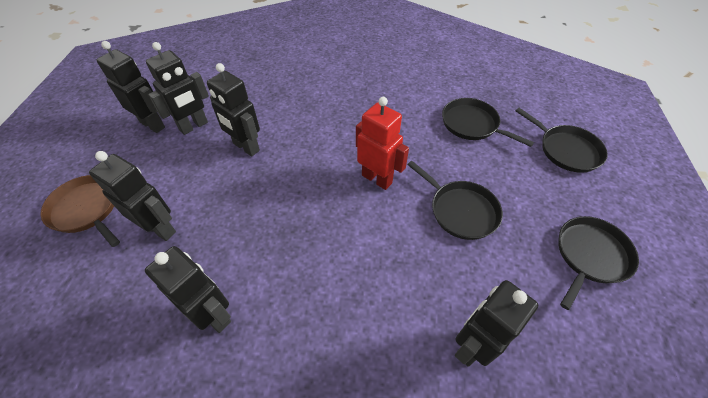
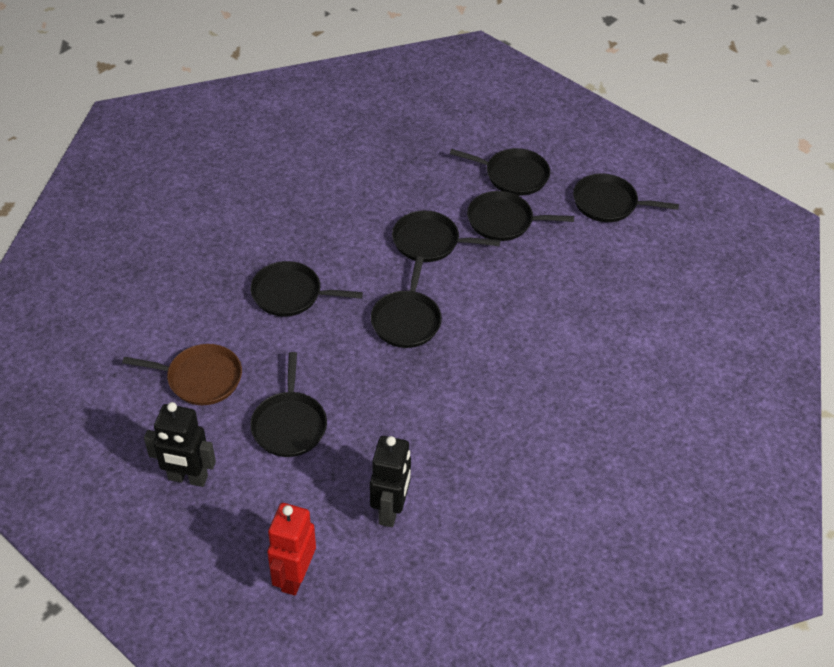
black pan: [407,161,503,240] [442,98,534,147] [516,108,608,173] [558,216,639,310] = 4 -> [250,261,363,317] [250,352,327,457] [371,256,442,348] [392,211,500,262] [450,148,550,196] [467,191,574,241] [573,174,679,222] = 7
black robot: [89,151,176,241] [96,41,165,133] [145,246,231,333] [146,42,209,135] [207,63,260,156] [455,280,538,367] = 6 -> [144,402,216,487] [370,436,411,527] = 2

